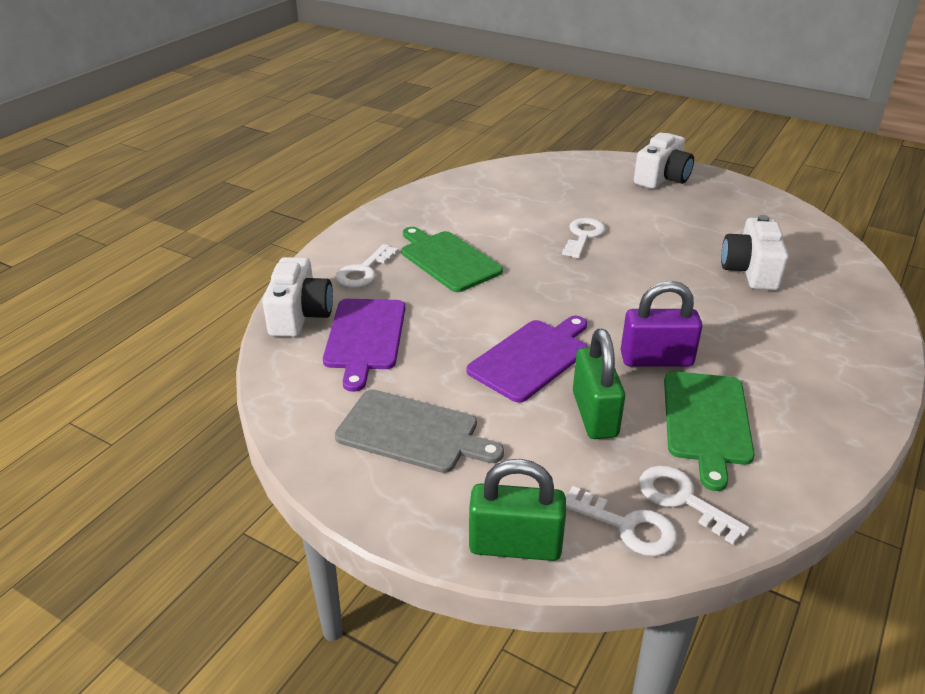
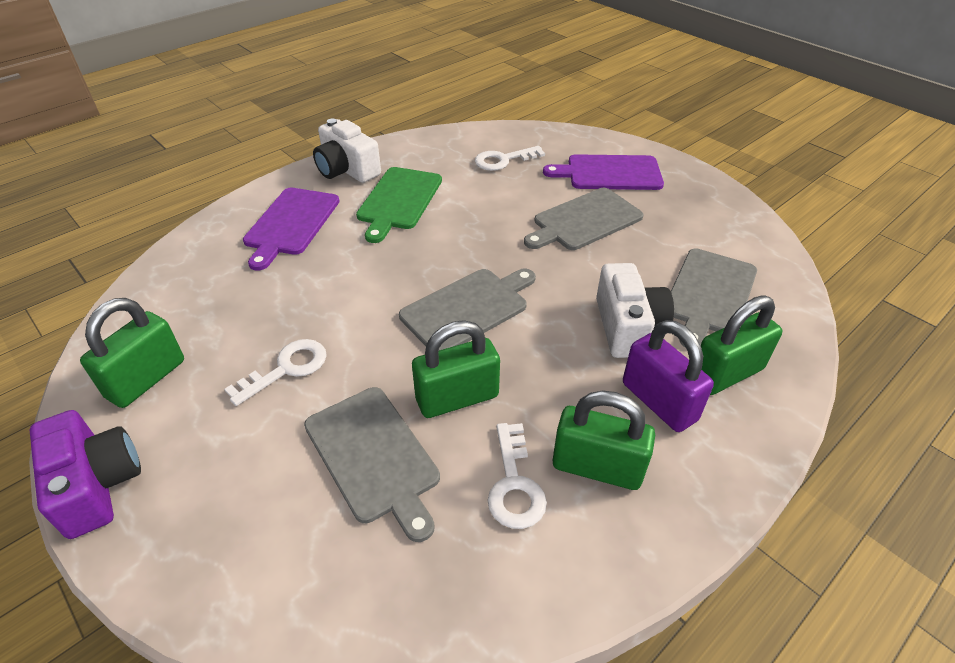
green cutting board: [401,227,503,292] [664,371,755,491] = 2 -> [356,167,442,243] = 1
green padlock: [469,459,566,561] [573,329,625,439] = 2 -> [80,298,184,408] [412,320,500,418] [553,391,655,490] [701,296,782,395] = 4
grey cutting board: [335,389,504,473] = 1 -> [304,387,440,542] [399,268,536,350] [524,188,644,250] [671,248,757,348] = 4
purple camera: none = 0 -> [30,410,141,539] = 1
white camera: [262,257,333,337] [634,133,694,189] [721,215,789,290] = 3 -> [313,119,381,183] [596,263,674,358] = 2
white key: [336,244,398,288] [562,218,606,258] [565,486,677,556] [639,465,750,544] = 4 -> [224,339,327,406] [475,146,545,171] [487,423,547,529] = 3

